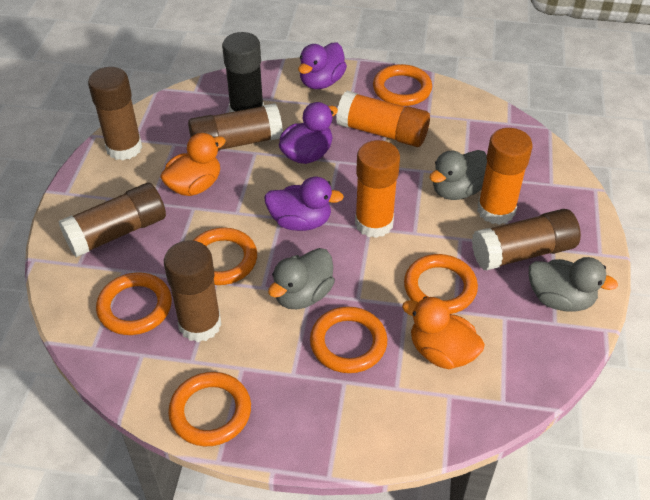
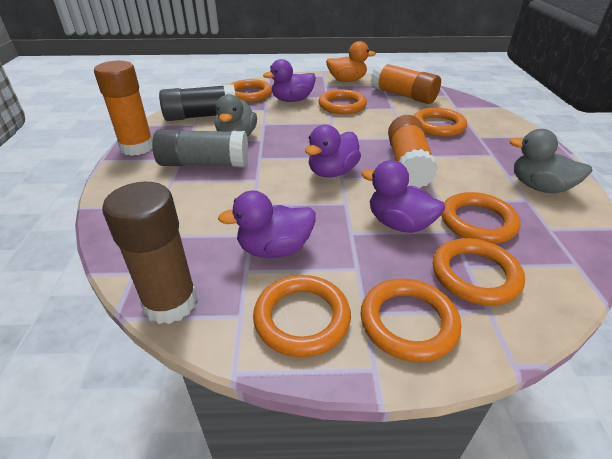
brown glue stick: [58,183,166,257] [88,67,142,160] [164,240,222,342] [188,103,283,151] [472,209,581,270] = 5 -> [102,182,197,324] = 1
grey duck: [268,248,335,309] [429,150,487,200] [529,257,618,312] = 3 -> [215,94,257,137] [509,129,592,193] = 2
grey glue stick: none = 0 -> [152,129,248,167] = 1
orange duck: [160,133,226,196] [402,296,485,369] = 2 -> [326,41,376,82] = 1
orange ring: [96,273,172,335] [168,372,251,446] [193,228,257,285] [310,307,387,373] [373,64,432,106] [404,254,478,314] = 6 -> [230,79,272,102] [253,275,351,357] [318,89,367,114] [360,279,461,362] [414,108,467,137] [433,238,525,306] [441,192,521,244] = 7
purple duck: [264,177,344,231] [279,102,338,164] [298,43,347,89] = 3 -> [218,190,316,258] [263,59,316,102] [305,125,361,178] [362,160,445,233] = 4

